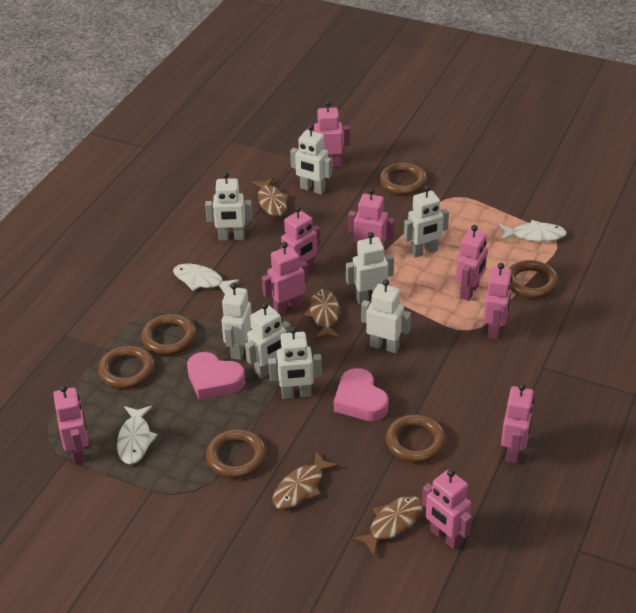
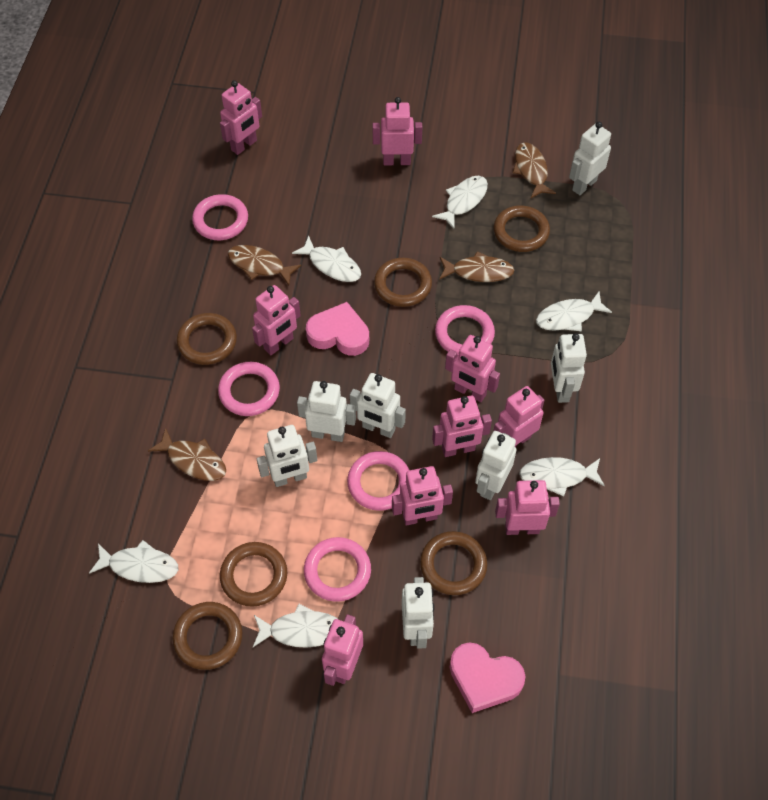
pink ring: none = 0 -> [192,194,248,240] [218,362,280,416] [304,537,371,602] [347,451,409,511] [435,305,495,355] = 5
white fish: [117,406,158,464] [173,264,239,294] [499,220,567,242] = 3 -> [89,540,178,583] [253,604,339,648] [292,236,361,282] [432,176,488,229] [519,457,605,496] [536,292,612,331] = 6
white robot: [205,172,253,240] [221,283,252,360] [245,302,291,379] [268,327,322,399] [290,125,332,195] [346,232,394,304] [361,279,411,353] [404,186,449,258] = 8 -> [256,425,317,487] [297,381,356,442] [350,373,406,438] [402,577,434,649] [475,431,517,500] [551,333,587,403] [569,122,611,195] = 7

